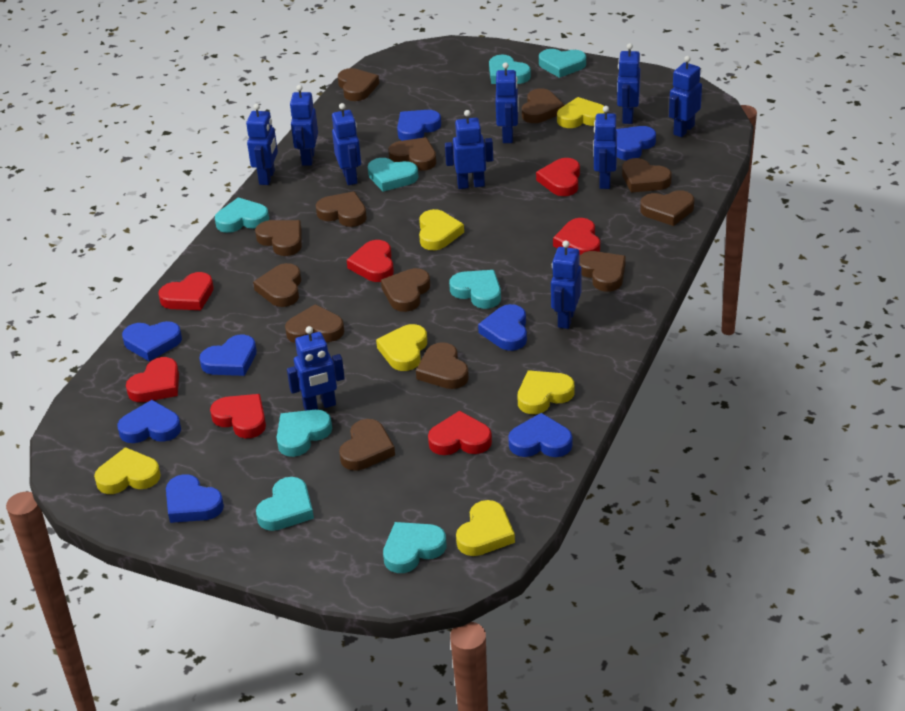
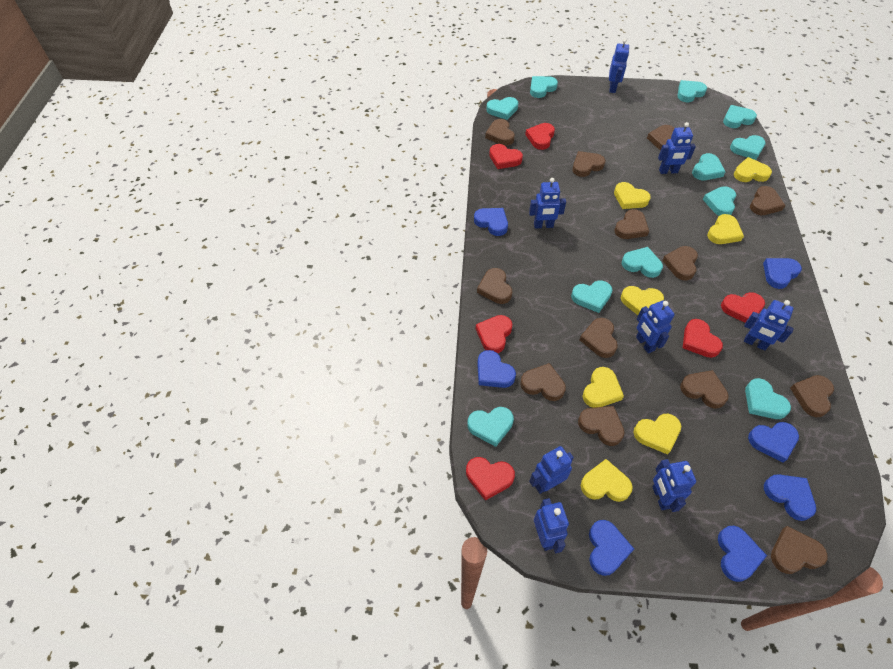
blue heart: [117,400,181,443] [122,321,182,361] [166,474,224,523] [199,334,257,376] [397,110,441,141] [478,304,527,351] [508,413,572,457] [616,126,656,160] = 8 -> [474,208,508,236] [477,350,516,388] [589,520,634,576] [718,526,767,582] [748,422,799,463] [763,258,802,289] [764,474,816,521] = 7
blue robot: [246,104,278,185] [287,326,345,411] [290,85,318,165] [332,103,361,185] [445,110,493,189] [495,62,519,143] [551,241,581,329] [593,106,617,189] [617,43,641,124] [669,56,702,137] = 10 -> [529,178,566,229] [529,446,574,494] [534,498,569,553] [609,39,629,93] [636,301,675,353] [652,459,696,512] [658,122,696,174] [744,300,794,351] = 8
red heart: [126,357,179,402] [158,272,214,310] [210,394,266,438] [347,240,394,282] [428,411,492,455] [536,158,580,196] [553,218,600,256] = 7 -> [466,457,515,501] [476,315,512,353] [489,144,523,169] [525,123,555,150] [683,319,723,358] [721,292,765,323] = 6
turquoise heart: [215,197,269,233] [256,477,314,531] [276,410,332,457] [368,158,418,192] [383,522,446,573] [449,270,501,309] [489,55,531,84] [539,49,586,78] = 8 -> [467,407,514,447] [486,97,518,120] [530,76,558,98] [571,281,613,313] [622,247,663,278] [678,80,707,102] [692,153,726,180] [703,186,736,216] [723,105,757,128] [730,135,766,160] [745,378,791,419] = 11
yellow heart: [94,447,161,494] [376,324,427,371] [419,209,464,250] [456,500,515,556] [517,370,574,414] [557,97,605,128] = 6 -> [581,459,633,502] [583,367,624,408] [614,182,651,209] [621,286,664,315] [633,414,681,454] [707,214,744,244] [734,157,772,182] = 7

